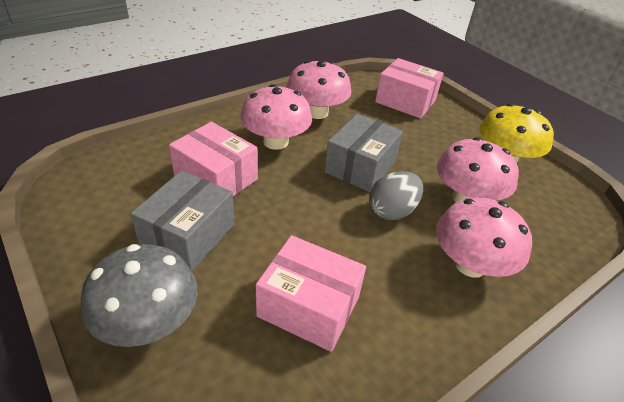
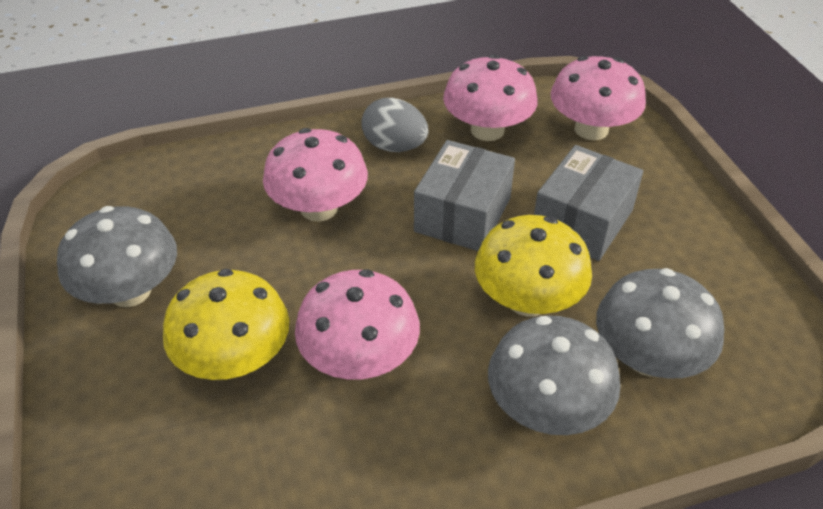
grey mushroom: [81,244,198,347] = 1 -> [57,206,177,307] [488,316,621,435] [596,268,724,379] = 3
pink box: [169,122,258,196] [256,235,366,352] [375,58,444,119] = 3 -> none = 0
yellow mushroom: [479,103,554,163] = 1 -> [163,269,289,380] [475,215,592,317] = 2

